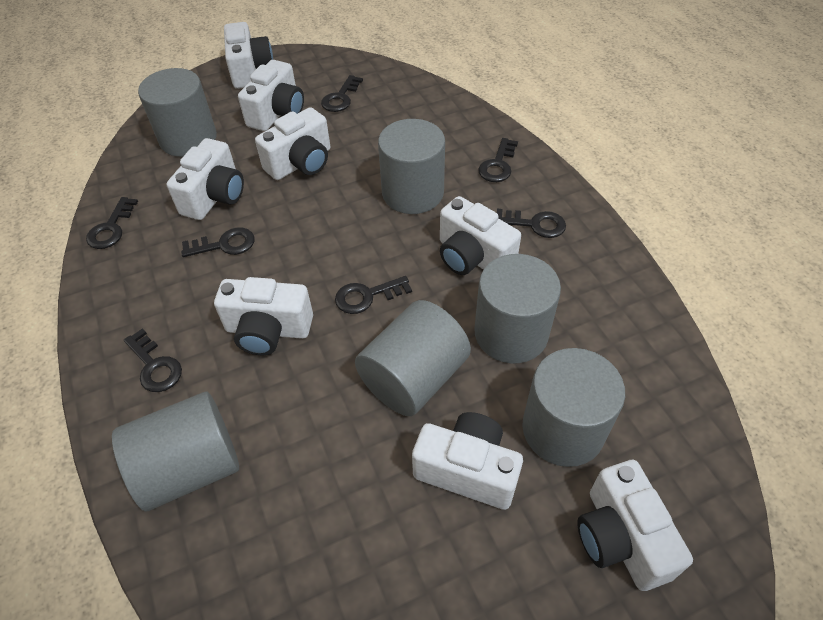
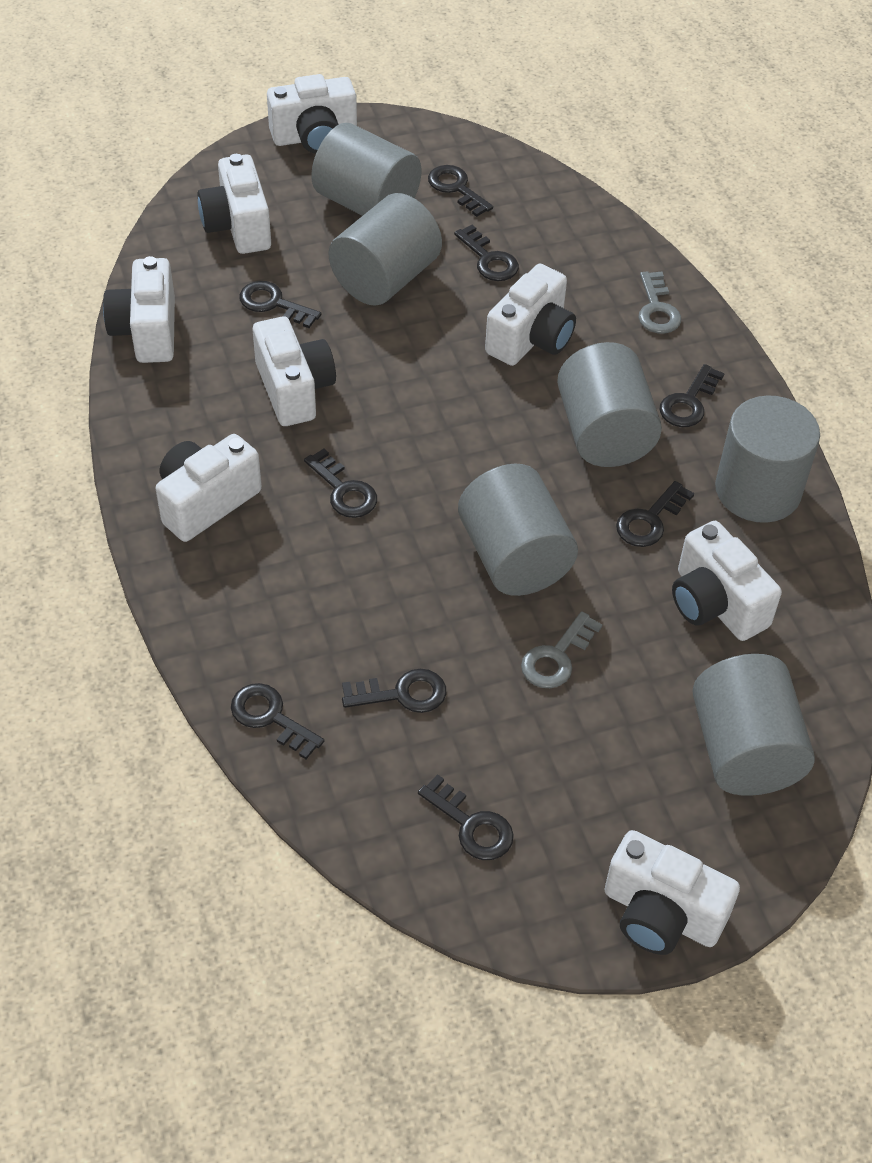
black key: [86,197,138,249] [124,329,182,392] [181,227,255,257] [321,75,363,112] [335,276,412,314] [478,138,518,182] [497,209,566,238] = 7 -> [231,683,324,759] [239,281,321,328] [304,449,377,518] [342,669,446,713] [418,774,514,860] [428,165,493,217] [454,225,519,281] [616,481,694,547] [660,364,725,427] = 9
grey key: none = 0 -> [521,611,603,688] [638,271,682,334] = 2

